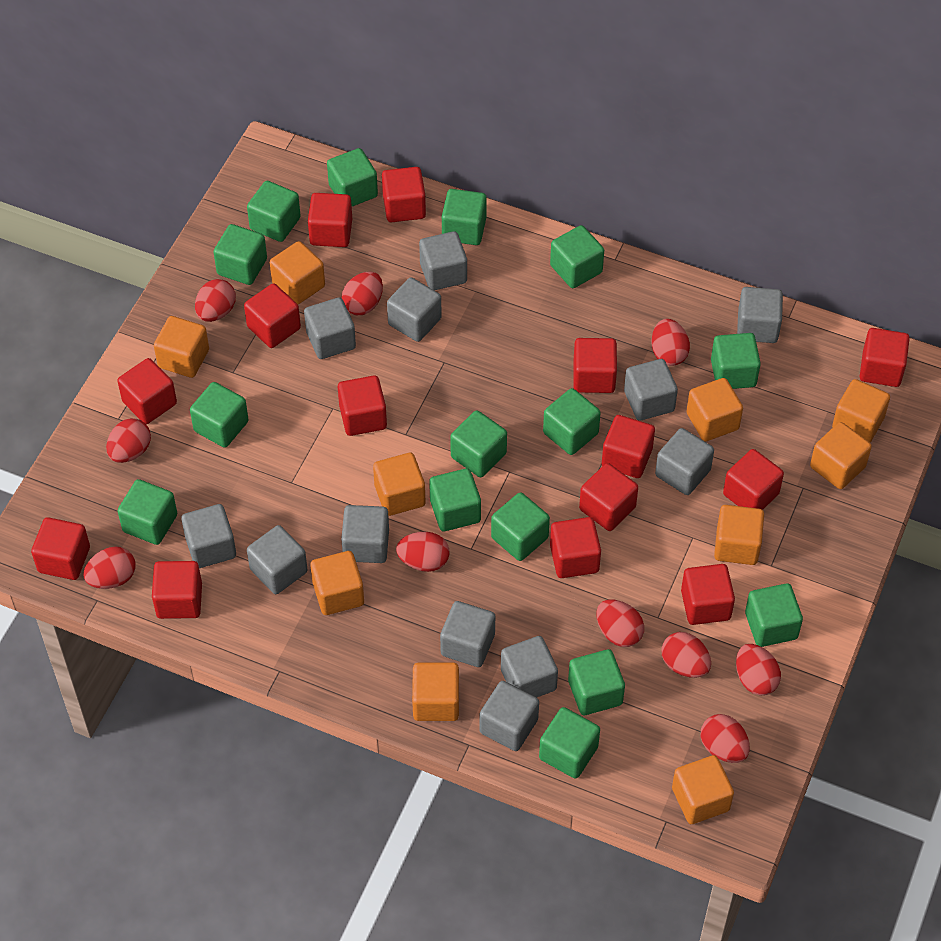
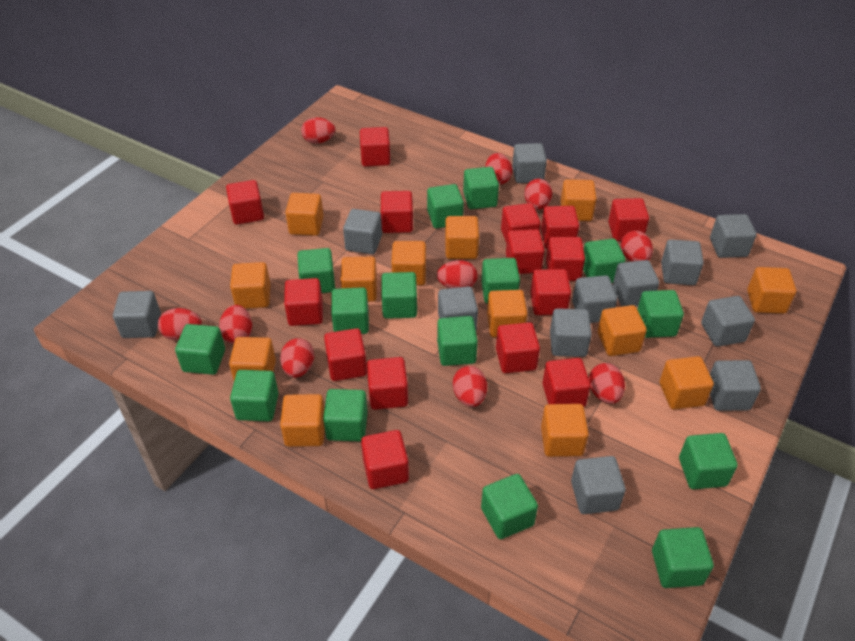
orange cube: [154,316,209,378] [270,241,325,304] [310,551,364,615] [373,453,426,516] [412,663,459,721] [672,755,734,824] [687,378,743,441] [714,505,764,565] [810,422,872,489] [832,379,890,442] = 10 -> [229,337,276,380] [230,262,271,309] [280,394,325,447] [286,193,323,236] [341,257,377,302] [391,241,426,285] [445,216,479,259] [487,290,527,337] [541,404,589,457] [560,179,597,221] [598,305,647,356] [660,356,714,410] [747,267,796,314] = 13
red cube: [31,517,90,580] [117,358,177,424] [152,561,202,619] [244,283,301,348] [308,193,352,247] [338,376,387,436] [382,167,426,222] [550,517,601,578] [573,338,617,393] [579,463,638,531] [602,415,655,478] [681,564,735,625] [723,449,784,510] [860,328,910,387] = 14 -> [226,180,264,225] [284,278,323,326] [324,328,367,381] [360,127,390,167] [361,430,409,489] [367,357,408,410] [381,191,413,233] [496,322,540,373] [501,203,541,243] [506,229,545,274] [530,269,571,315] [541,206,579,249] [543,358,591,407] [546,237,585,281] [608,198,649,241] = 15

